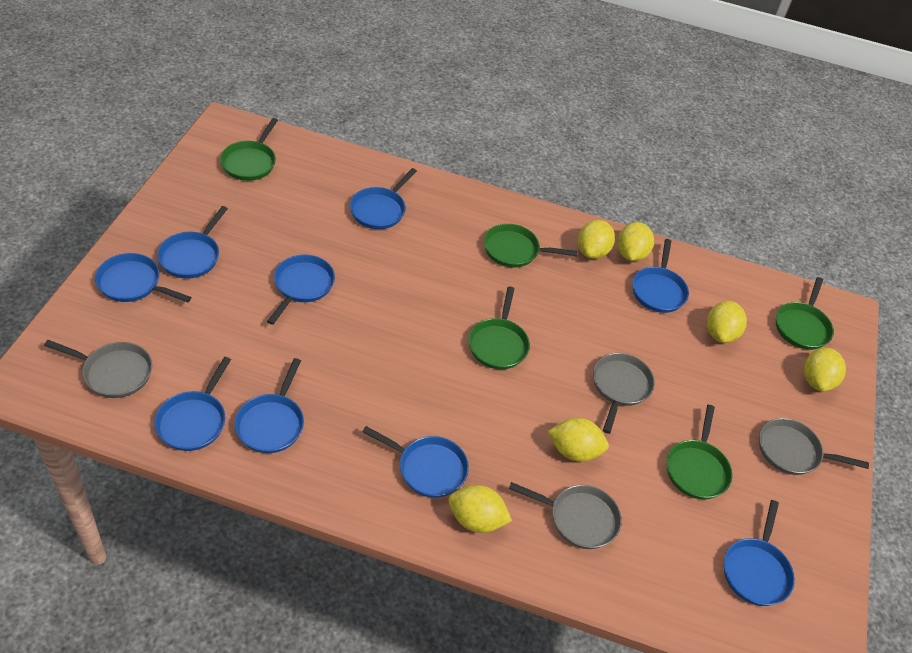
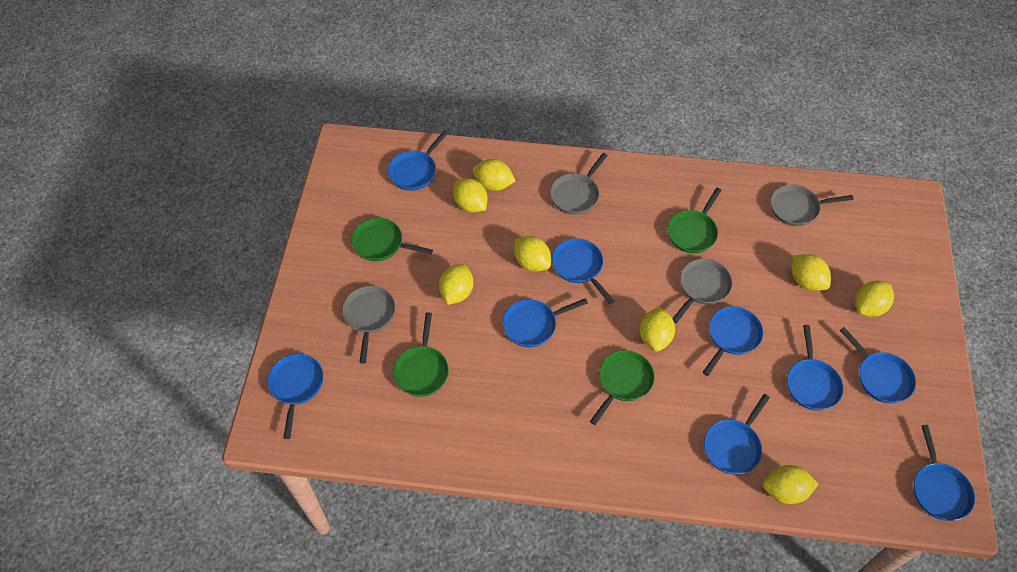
green pan: [220,118,278,181] [468,286,530,369] [484,224,578,268] [667,405,732,500] [776,277,834,350] = 5 -> [351,218,433,261] [393,312,449,397] [590,350,655,425] [667,188,722,253] = 4
yellow lemon: [449,485,512,533] [547,418,609,462] [578,220,615,259] [617,222,654,261] [707,301,747,343] [804,348,846,391] = 6 -> [439,264,473,305] [453,178,488,213] [473,159,516,191] [514,236,551,272] [640,307,675,352] [763,465,819,504] [792,254,831,291] [855,281,894,317] = 8

